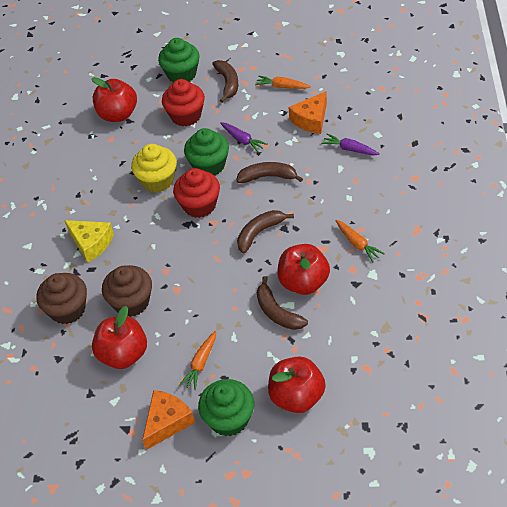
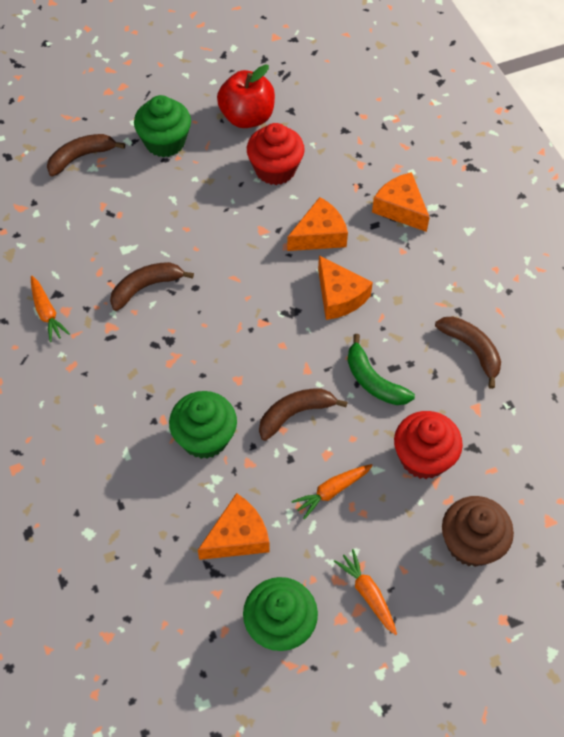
brown cupcake: [36,273,87,324] [102,265,152,317] = 2 -> [442,496,514,567] = 1
green banana: none = 0 -> [347,334,415,405] = 1
orange cheese: [142,390,195,450] [289,91,327,134] = 2 -> [198,493,269,560] [287,197,348,251] [318,255,373,320] [372,172,430,232] = 4
purple carrot: [220,122,268,153] [321,134,380,155] = 2 -> none = 0
red apple: [92,77,137,122] [92,306,147,369] [268,356,326,413] [277,244,330,295] = 4 -> [217,65,275,128] = 1
yellow cheese: [64,220,114,263] = 1 -> none = 0
yellow cupcake: [131,144,177,192] = 1 -> none = 0

